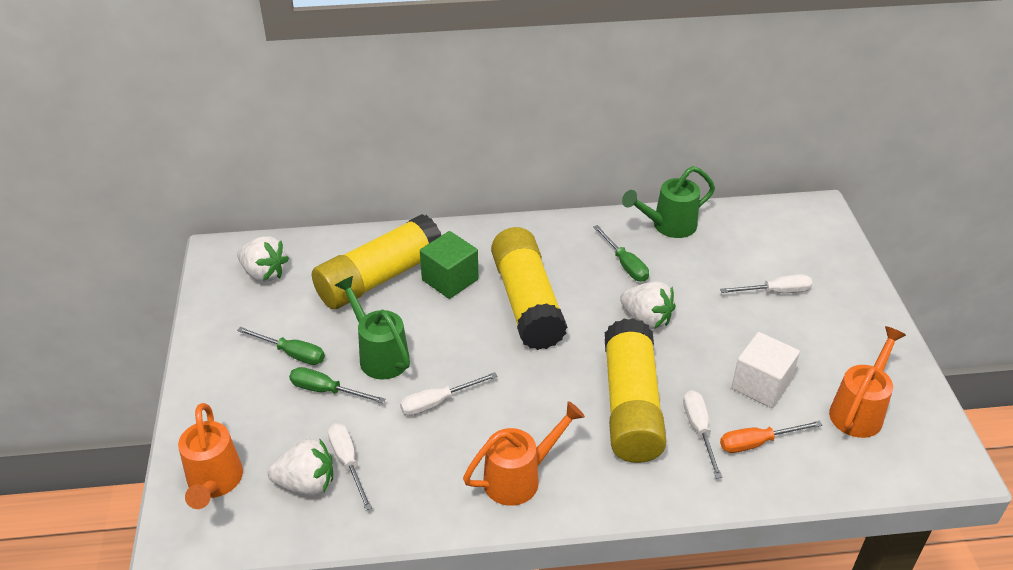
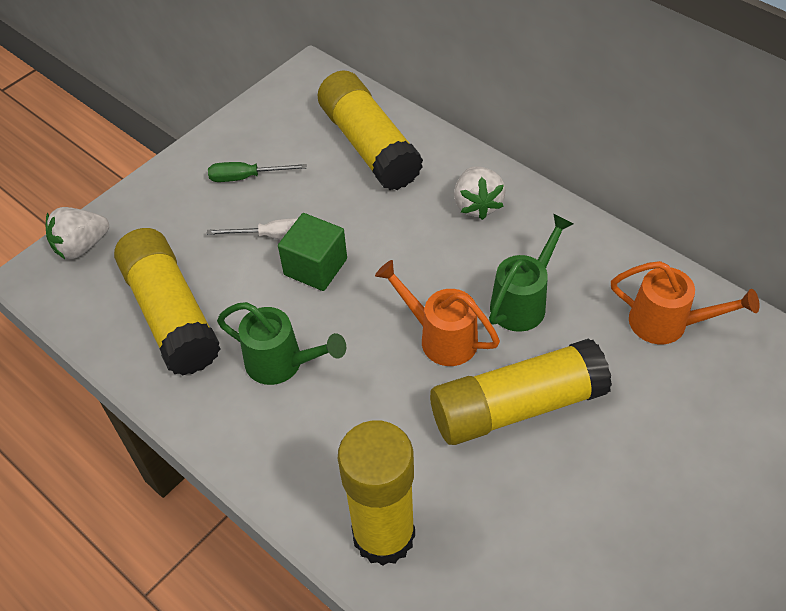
green screwdriver: [237,327,325,365] [289,367,385,403] [594,225,649,282] = 3 -> [208,162,307,182] = 1
orange screwdriver: [720,420,822,453] = 1 -> none = 0
orange watering can: [178,403,243,509] [463,401,585,506] [829,326,906,438] = 3 -> [375,260,500,366] [611,261,759,344] = 2
white cube: [731,332,800,408] = 1 -> none = 0
white screwdriver: [328,423,372,510] [400,372,497,416] [683,390,722,478] [720,274,813,293] = 4 -> [207,218,298,239] = 1
white strawberry: [237,236,289,282] [268,439,333,496] [620,281,676,329] = 3 -> [46,207,109,259] [454,166,506,220] = 2
yellow glue stick: [312,214,441,309] [491,227,567,350] [605,318,667,463] = 3 -> [114,228,220,376] [318,70,423,190] [338,420,415,566] [430,338,612,445] = 4

